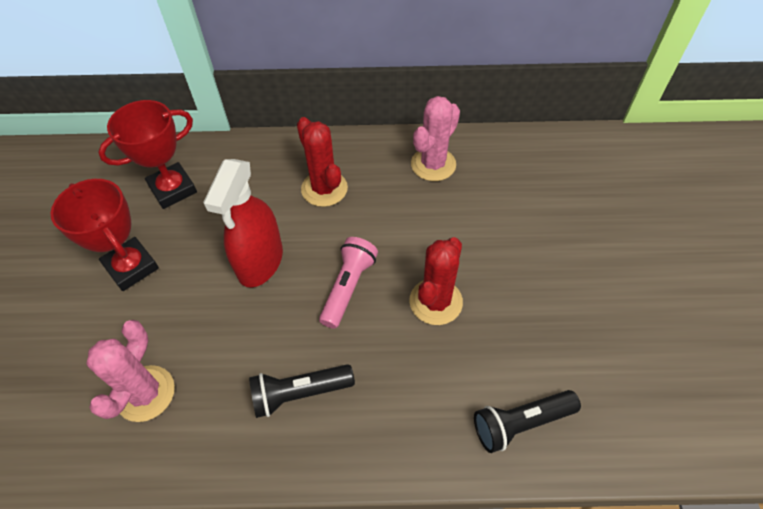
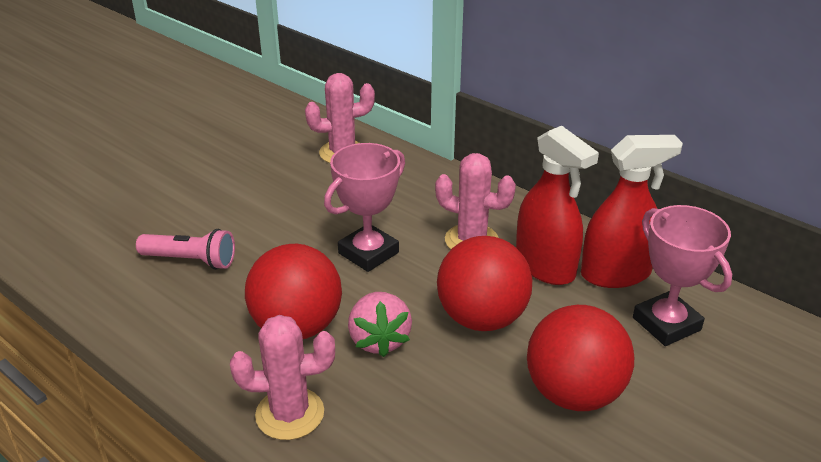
black flashlight: [249,364,355,418] [474,390,581,453] = 2 -> none = 0
pink cactus: [86,320,175,422] [411,96,460,181] = 2 -> [230,315,335,440] [305,73,375,163] [435,153,516,249] = 3
pink strawberry: none = 0 -> [348,292,412,357] = 1
pink trophy: none = 0 -> [324,143,405,272] [633,205,732,346] = 2
red ball: none = 0 -> [245,244,342,339] [437,236,532,331] [527,305,634,411] = 3
red cactus: [297,117,348,207] [409,237,463,325] = 2 -> none = 0
red spray bottle: [203,159,283,288] = 1 -> [516,126,599,285] [581,135,683,288] = 2
red trophy: [50,179,159,291] [98,100,197,209] = 2 -> none = 0

